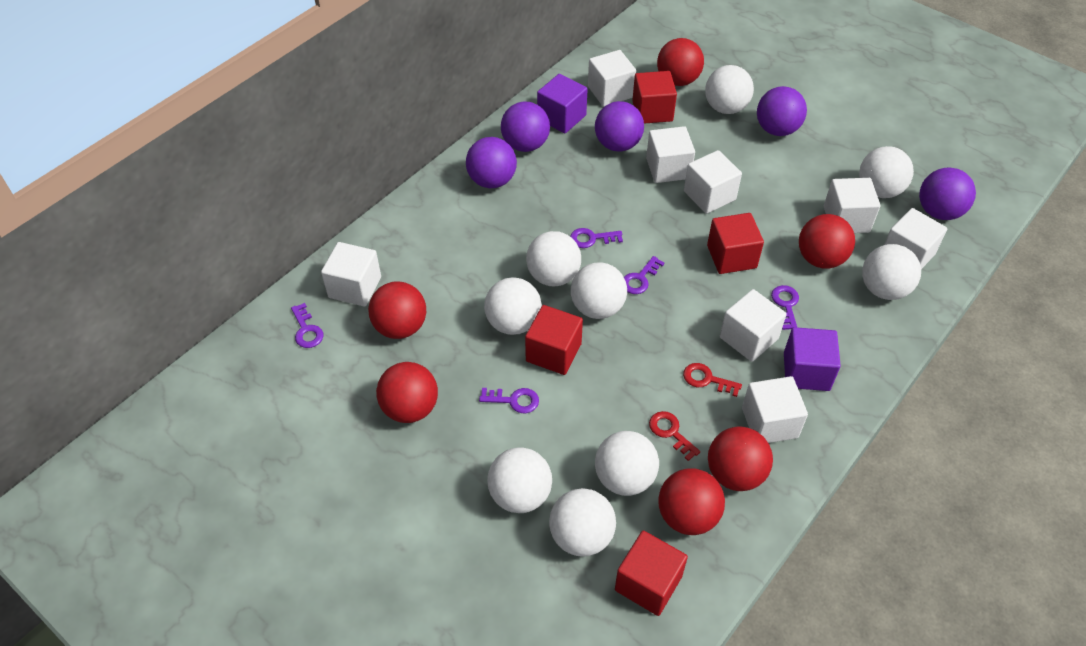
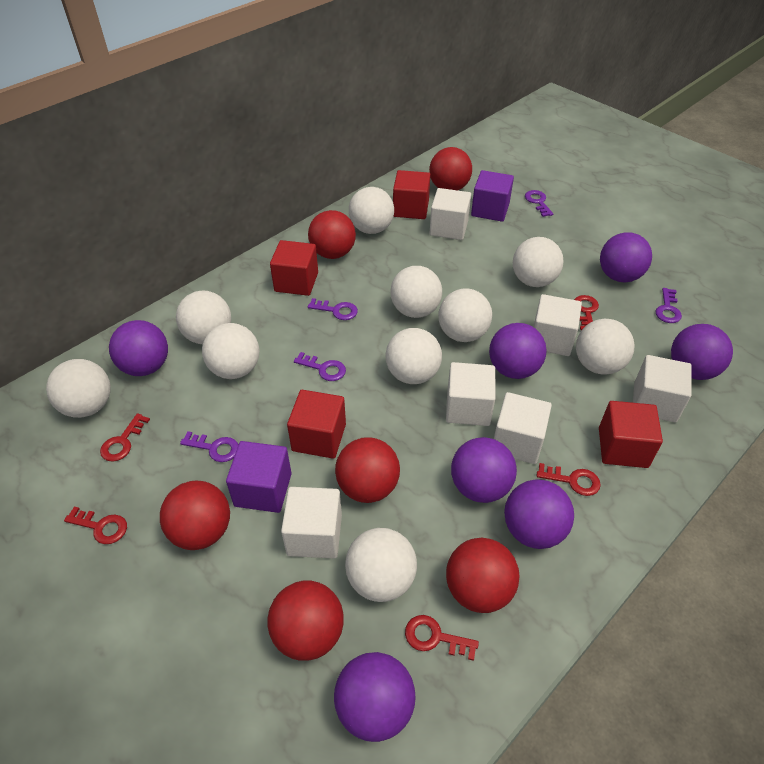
purple ball: [466,137,517,188] [501,102,550,152] [595,101,644,152] [757,86,807,136] [919,168,976,220] = 5 -> [109,320,168,376] [334,652,416,742] [451,437,517,503] [489,323,547,379] [504,479,574,549] [600,232,652,282] [671,324,733,380] = 7
red key: [649,411,700,461] [683,363,742,397] = 2 -> [64,507,127,544] [100,413,150,462] [405,615,479,661] [537,463,601,496] [574,295,599,330] = 5
white ball: [484,277,542,335] [487,447,552,513] [526,231,581,286] [549,488,616,557] [571,262,627,319] [595,431,659,496] [705,65,754,114] [859,146,914,198] [862,244,921,300] = 9 -> [46,359,111,418] [176,291,231,344] [202,323,259,379] [345,528,417,602] [349,187,394,234] [385,328,442,384] [390,266,442,318] [438,288,492,342] [513,237,564,287] [576,319,635,375] = 10
white cube: [321,242,381,307] [588,50,636,107] [646,126,695,183] [684,150,742,214] [720,289,787,362] [742,376,808,443] [824,178,881,233] [884,208,947,269] = 8 -> [281,487,342,559] [430,188,471,240] [446,362,495,426] [494,392,552,464] [533,294,582,356] [633,355,692,423] = 6

